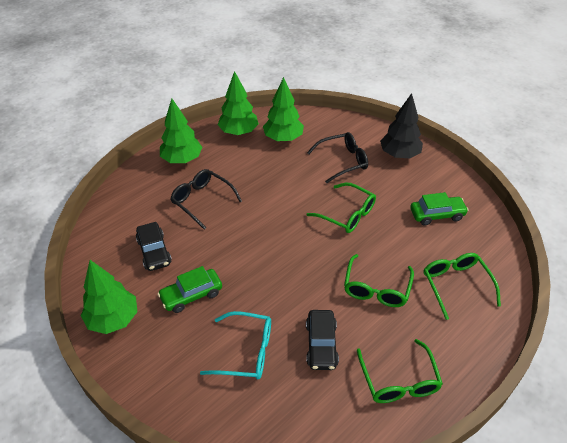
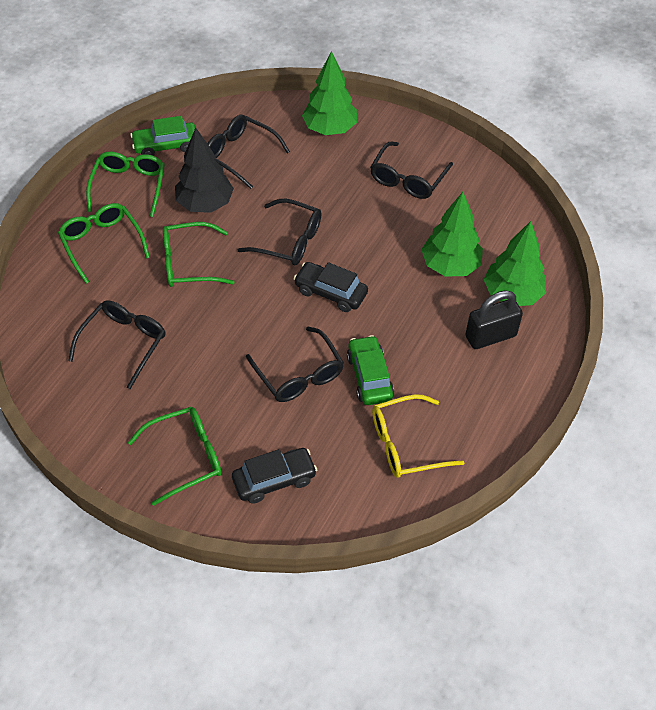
black glasses: [170,169,242,230] [307,132,368,183] = 2 -> [68,300,165,389] [207,114,290,189] [238,199,322,265] [246,327,344,402] [370,142,453,199] = 5
black padlock: none = 0 -> [466,290,523,349] = 1
green tree: [81,260,137,334] [160,98,203,163] [218,71,259,135] [263,77,304,142] = 4 -> [302,51,357,135] [421,192,483,277] [483,221,546,306] = 3
turquoise glasses: [200,311,271,379] = 1 -> none = 0
yellow glasses: none = 0 -> [372,394,465,478] = 1

